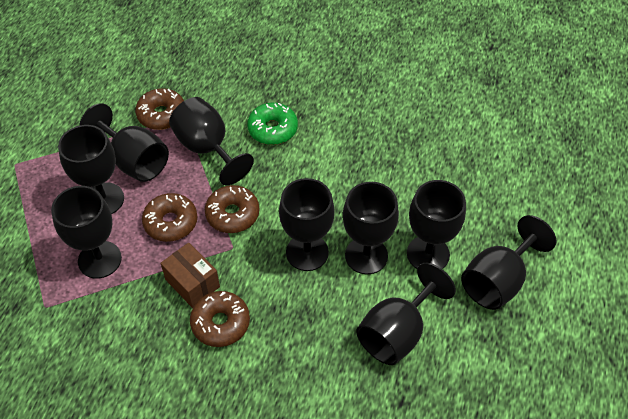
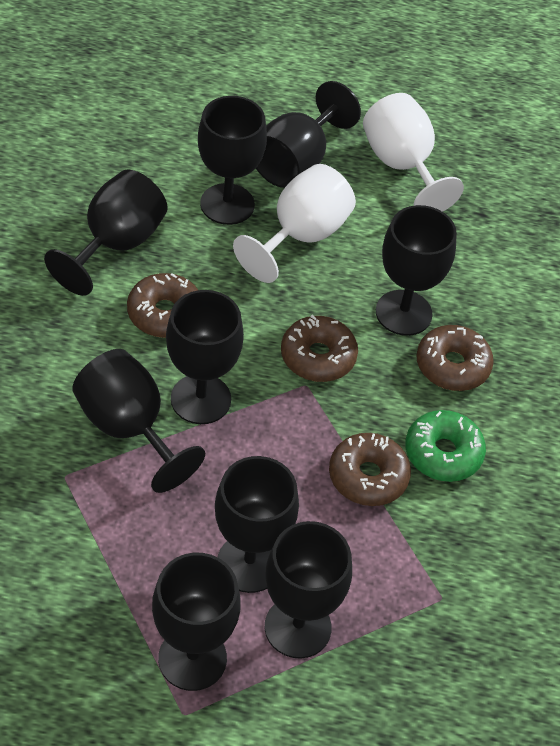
brown box: [160,243,220,308] = 1 -> none = 0
white goblet: none = 0 -> [233,164,356,283] [363,93,464,212] = 2

